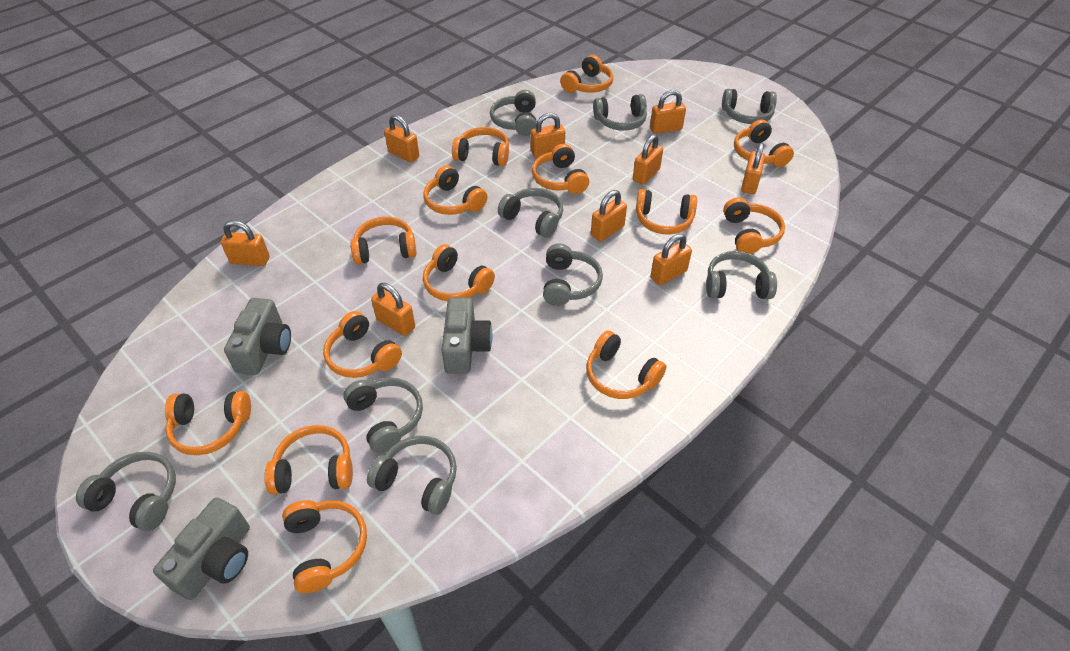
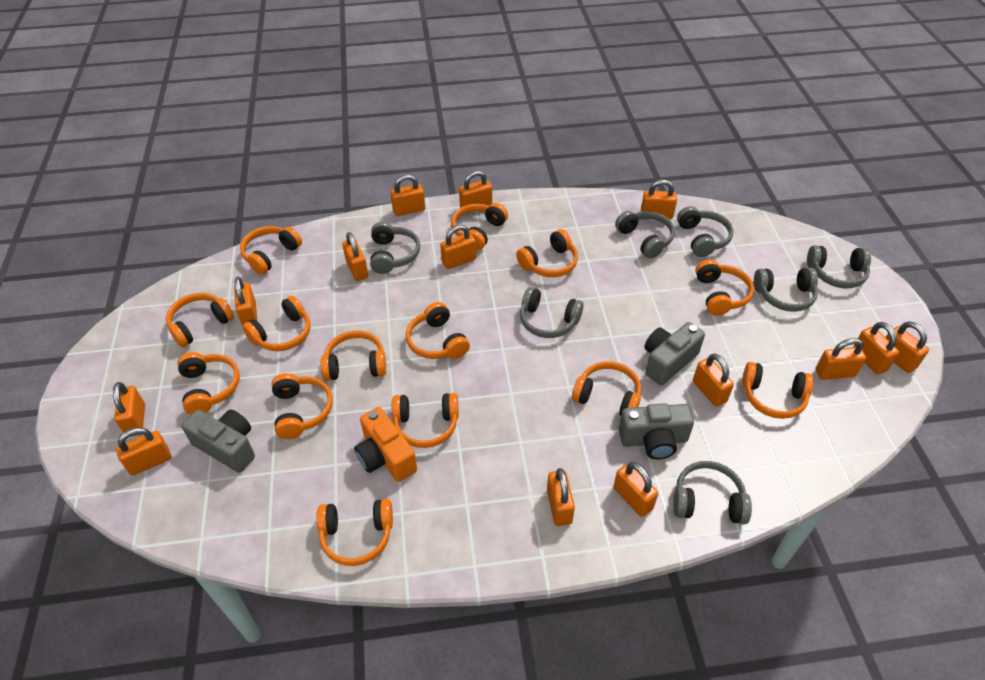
grey headphones: [76,452,176,531] [343,377,423,453] [367,436,457,515] [490,90,537,136] [498,188,563,238] [543,243,603,306] [593,94,647,131] [706,251,777,299] [722,89,777,124] = 9 -> [370,222,420,274] [520,287,584,338] [615,211,675,259] [673,461,752,524] [677,206,733,257] [754,268,818,312] [807,245,871,288] = 7
orange camera: none = 0 -> [354,407,417,482] = 1
orange padlock: [221,220,270,266] [371,283,415,336] [384,115,419,162] [531,113,565,158] [591,190,627,242] [633,134,663,185] [650,90,686,134] [650,234,692,285] [741,143,765,194] = 9 -> [113,382,145,436] [116,427,171,476] [234,277,257,326] [342,232,368,281] [390,175,425,216] [440,225,476,269] [459,171,492,208] [547,468,575,526] [613,462,658,517] [641,179,677,219] [693,353,734,407] [816,338,866,380] [853,322,899,374] [886,321,929,373] = 14

